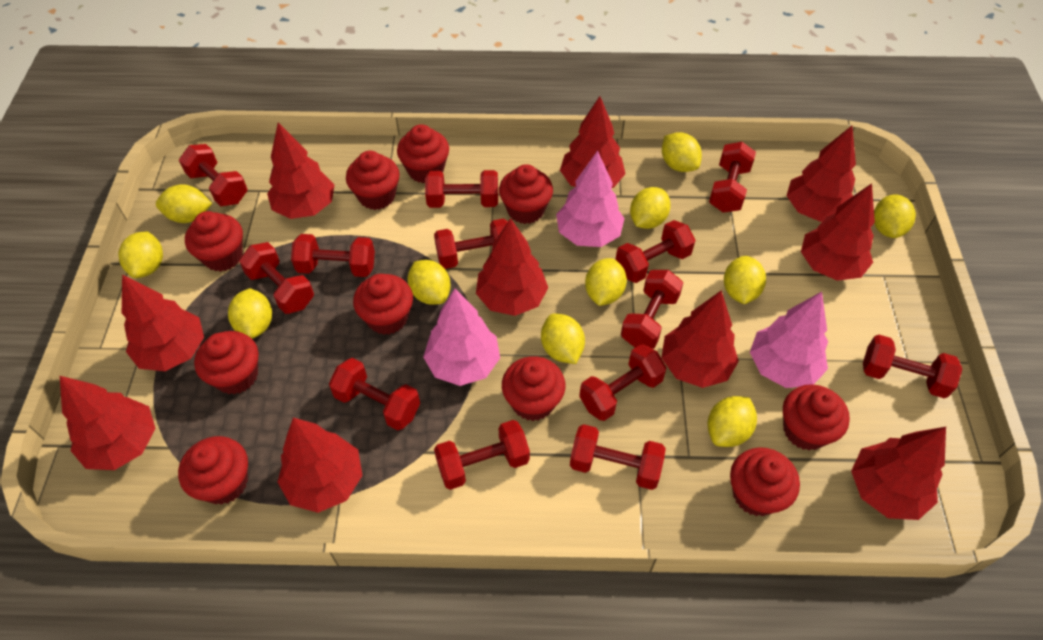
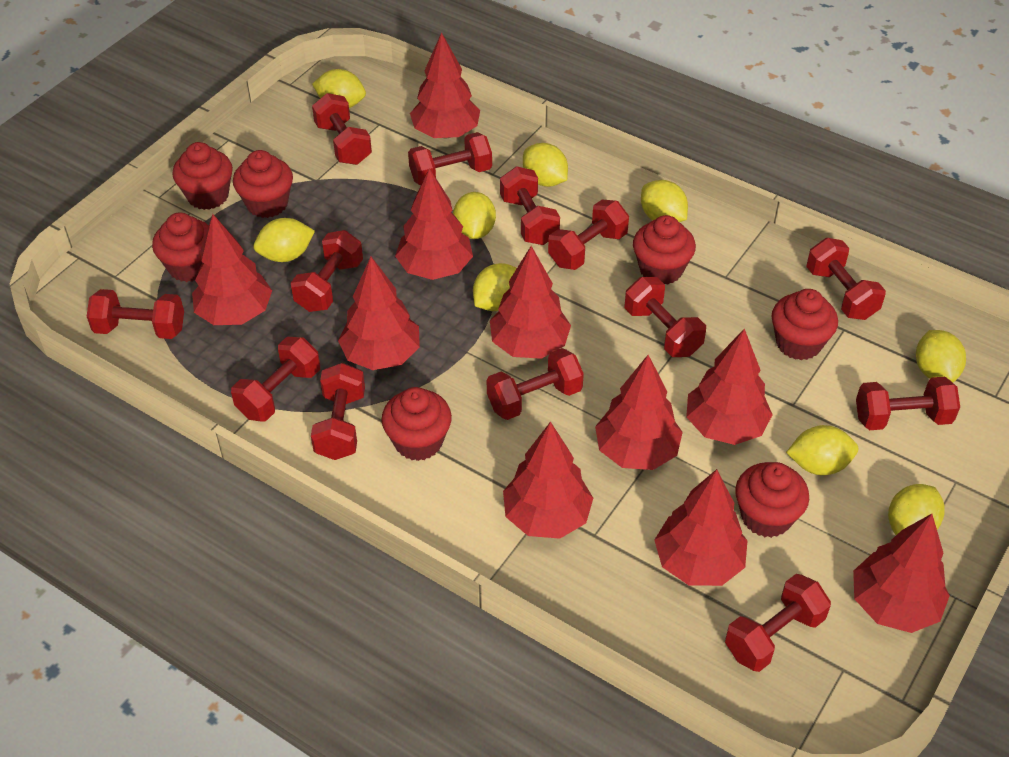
pink tree: [423,289,500,386] [556,150,625,247] [750,292,828,388] = 3 -> none = 0
red cupcake: [178,436,248,505] [185,211,243,272] [194,331,258,394] [346,151,400,210] [353,274,413,335] [397,124,449,183] [499,164,553,224] [502,356,565,421] [730,447,800,516] [783,384,850,450] = 10 -> [152,212,209,282] [172,142,233,210] [233,150,293,218] [381,387,452,461] [633,215,696,285] [735,462,809,538] [771,289,838,360] = 7
yellow lemon: [118,231,163,278] [156,184,212,223] [228,288,272,339] [407,260,451,305] [541,314,585,364] [585,258,627,306] [630,187,671,229] [662,132,702,172] [707,396,757,447] [724,256,766,304] [874,194,916,238] = 11 -> [254,218,315,262] [312,69,366,108] [453,192,496,239] [473,263,517,311] [523,143,568,187] [641,180,688,222] [786,425,858,475] [888,484,945,535] [916,330,966,382] = 9

